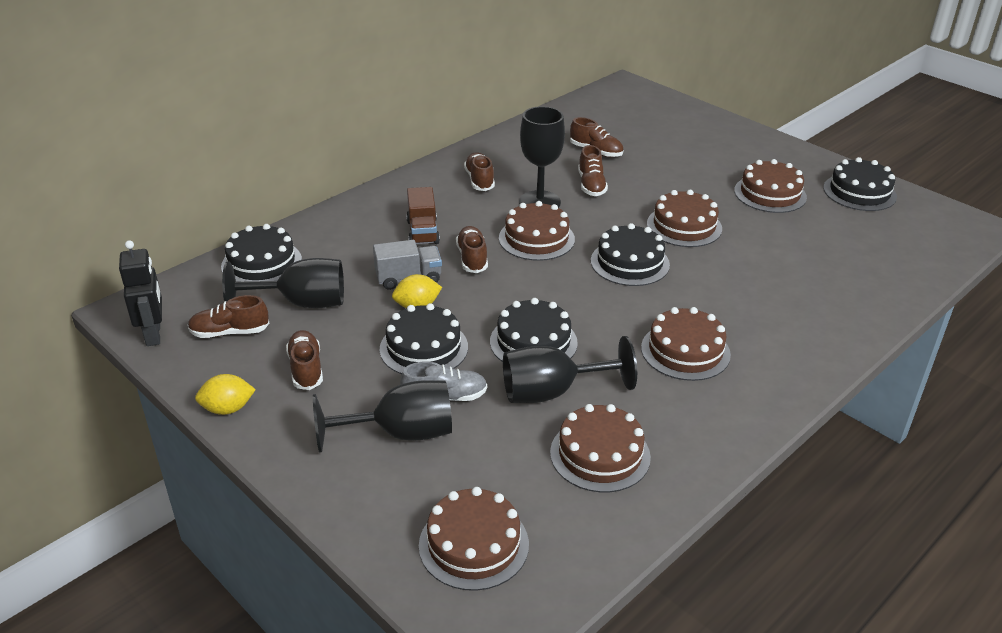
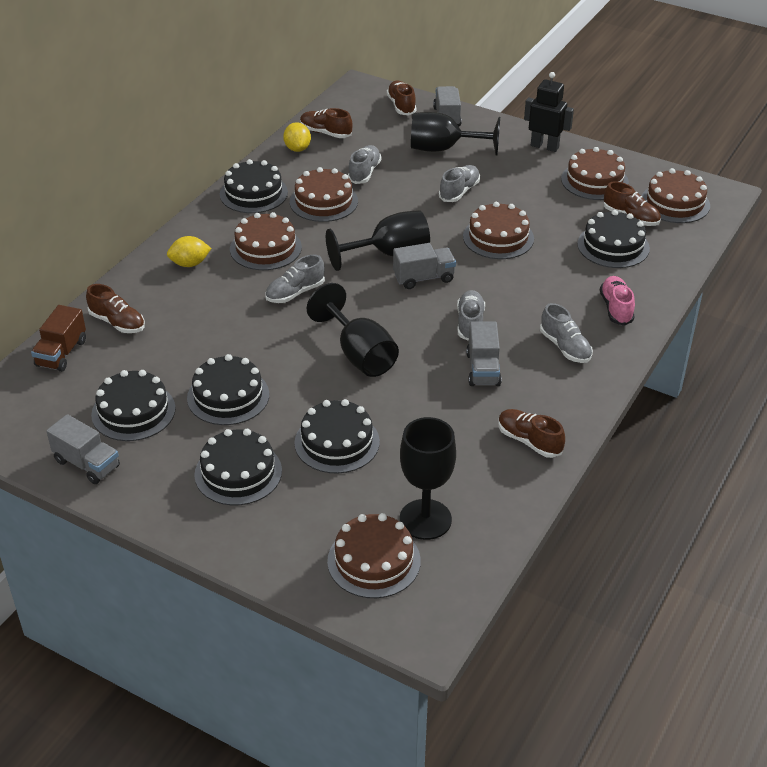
black cake: [221,224,302,282] [379,303,468,374] [490,298,578,362] [591,223,670,286] [823,157,897,211] = 5 -> [91,370,176,441] [187,354,269,425] [194,429,282,505] [220,159,288,213] [294,399,380,473] [577,210,650,268] = 6
brown shoe: [188,295,269,338] [286,330,323,390] [456,226,488,273] [464,152,495,191] [570,117,623,157] [578,145,608,196] = 6 -> [86,284,145,333] [300,108,353,138] [387,81,416,115] [498,409,565,458] [604,181,661,226] = 5
grey shoe: [400,361,487,401] = 1 -> [265,255,325,303] [348,145,381,184] [439,165,480,202] [457,290,485,341] [540,303,593,363] = 5
grey truck: [373,240,442,290] = 1 -> [46,414,120,484] [393,243,456,289] [433,86,462,127] [466,321,502,386] = 4
pink shoe: none = 0 -> [600,276,635,326] = 1

